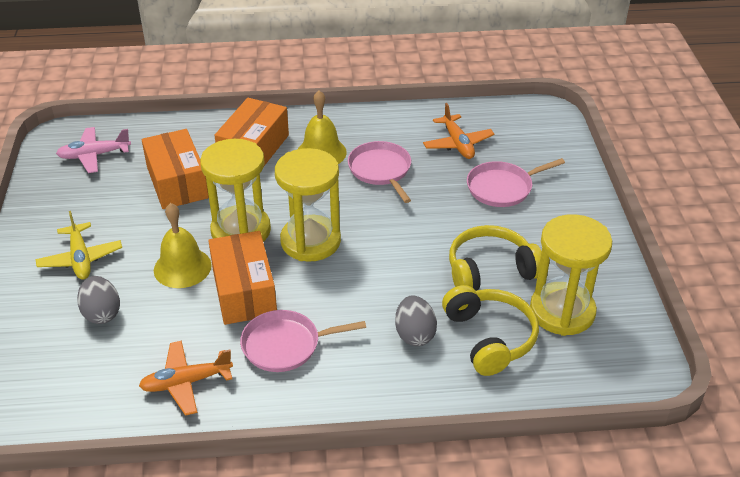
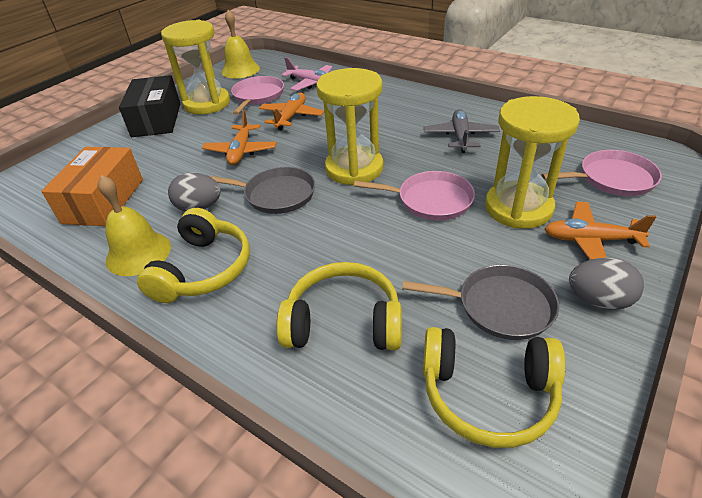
black box: none = 0 -> [119,75,180,137] = 1
grey pan: none = 0 -> [209,167,315,214] [402,265,559,340] = 2
grey plane: none = 0 -> [424,109,500,153] = 1
orange box: [142,129,209,209] [208,231,277,325] [214,98,289,166] = 3 -> [41,147,143,226] = 1
orange plane: [139,340,233,416] [423,103,495,159] = 2 -> [202,110,277,165] [259,93,324,131] [545,202,656,260] = 3
yellow headphones: [442,285,539,376] [449,225,542,291] = 2 -> [137,208,250,303] [276,262,402,350] [423,327,566,448] = 3
yellow plane: [35,211,122,280] = 1 -> none = 0

